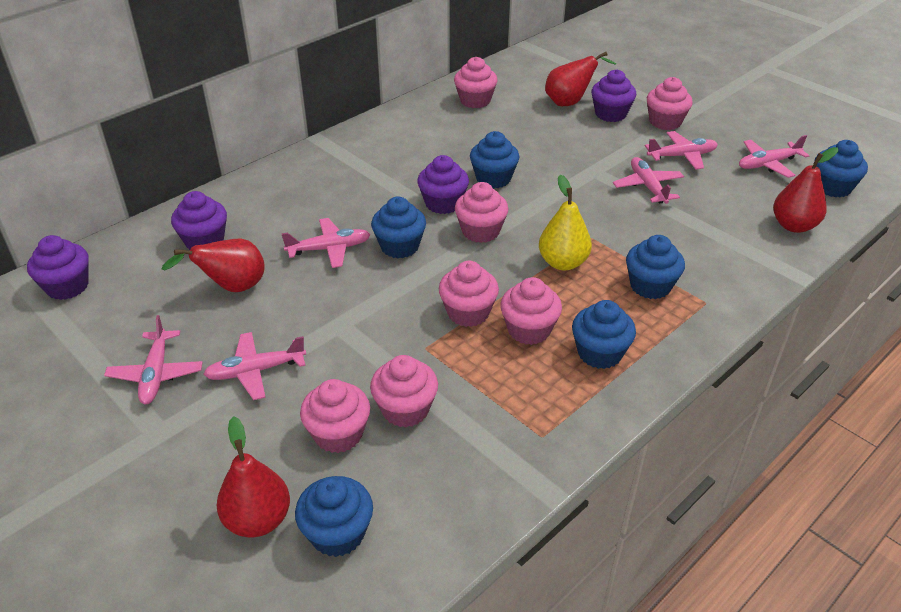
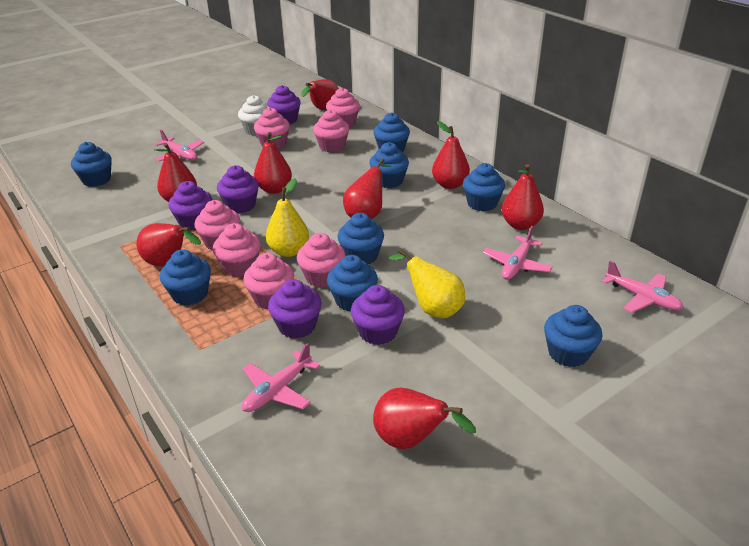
blue cupcake: [295,476,373,557] [371,197,426,258] [470,131,519,188] [572,300,636,369] [626,235,685,299] [815,140,868,197] = 6 -> [71,142,112,187] [160,249,211,306] [327,255,378,311] [337,213,384,264] [369,142,409,188] [373,113,410,153] [463,163,505,211] [544,305,603,367] = 8
pink plane: [104,315,203,404] [203,332,306,400] [282,218,370,268] [613,157,684,204] [645,131,718,170] [739,135,809,178] = 6 -> [155,130,204,161] [242,343,320,412] [483,226,553,280] [602,261,683,313] = 4
purple cupcake: [27,235,89,300] [171,191,227,250] [417,155,469,214] [591,70,636,122] = 4 -> [168,181,212,230] [217,165,259,213] [267,85,301,124] [268,279,322,339] [351,285,405,345] = 5
red pear: [162,239,265,292] [217,416,290,537] [545,52,616,106] [773,147,838,233] = 4 -> [136,223,201,266] [154,143,197,202] [254,132,292,194] [301,79,339,110] [343,158,391,219] [373,388,476,449] [432,121,470,189] [502,164,544,230] = 8
white cupcake: none = 0 -> [238,95,269,136] = 1
yellow pear: [539,175,592,270] = 1 -> [266,178,309,257] [389,249,465,318] = 2

